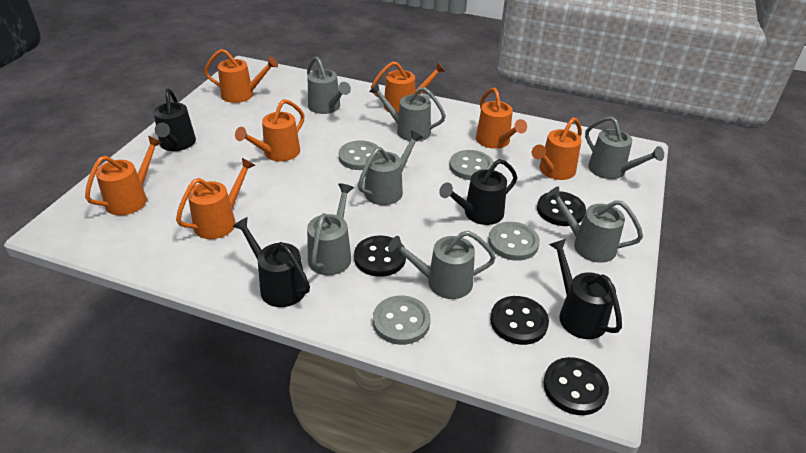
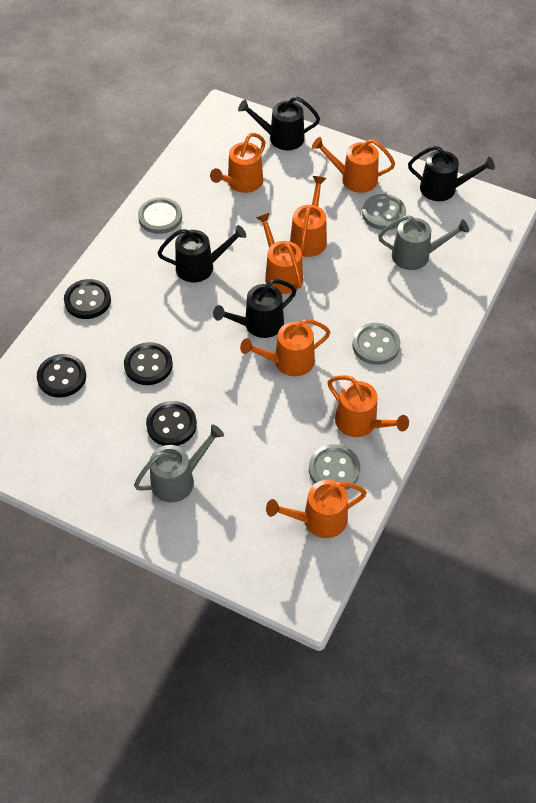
grey watering can: [307,56,351,114] [307,183,354,275] [358,130,423,205] [369,83,446,142] [388,231,496,299] [546,186,643,263] [585,116,664,179] = 7 -> [134,425,224,502] [378,215,469,270] = 2

